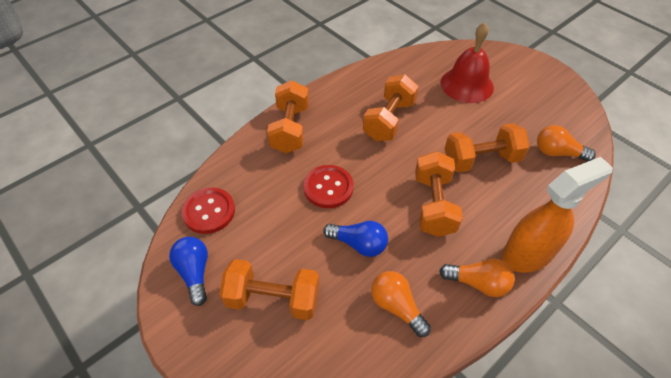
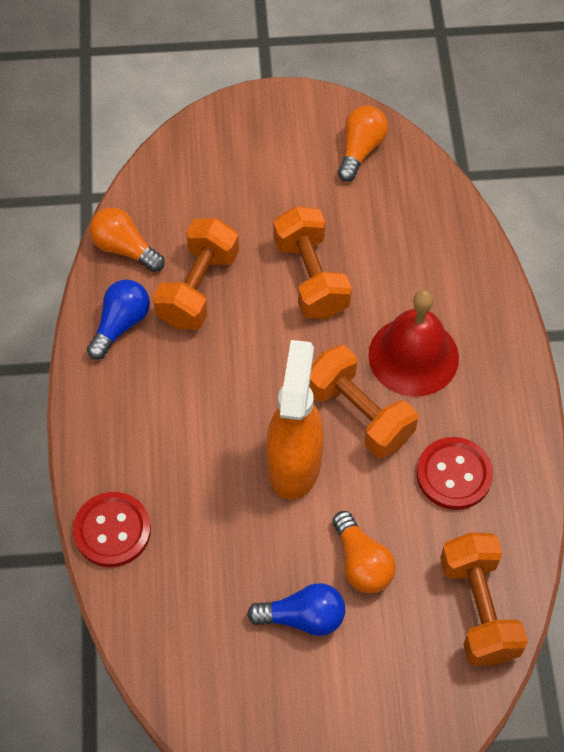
orange dumbbell: [219,259,319,320] [267,80,309,153] [363,74,419,141] [415,151,463,237] [445,123,530,173] = 5 -> [153,218,239,330] [273,206,352,319] [309,345,418,458] [440,532,528,666] = 4

